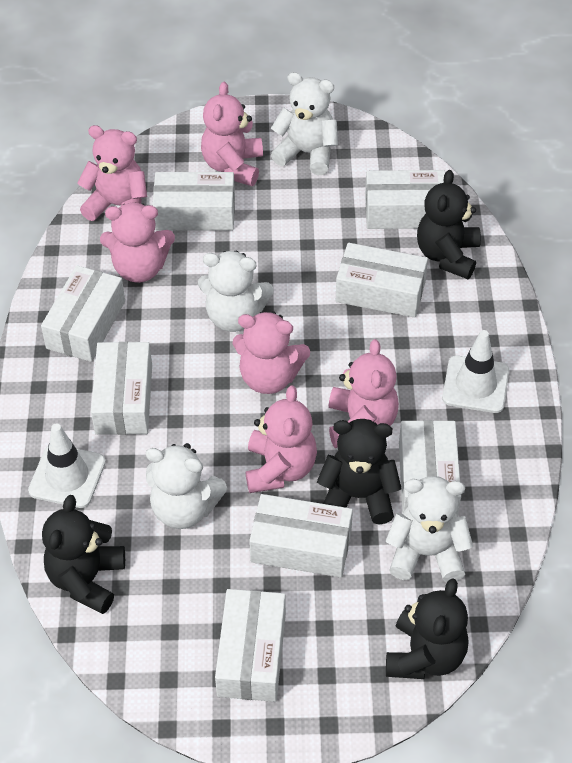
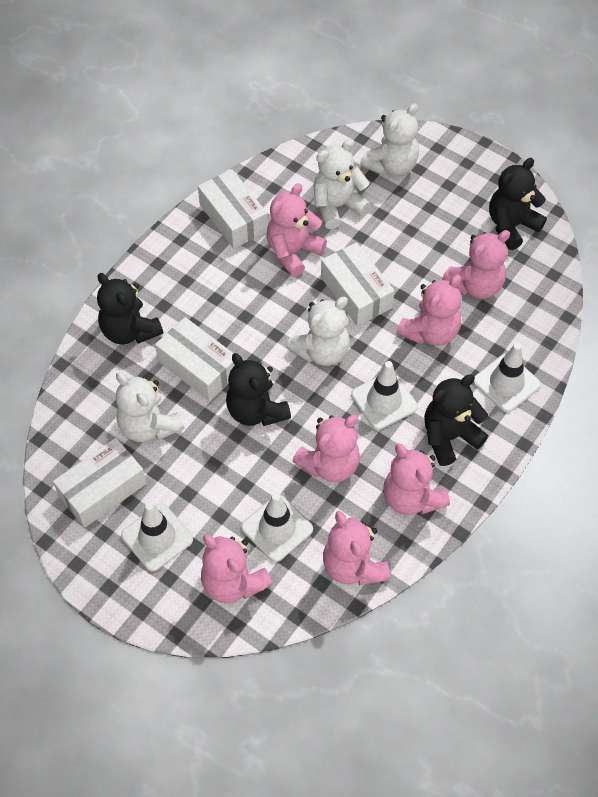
pink teddy bear: [77,125,147,221] [100,202,175,283] [201,82,263,186] [232,311,310,394] [246,386,317,493] [329,339,399,448] = 6 -> [201,534,273,603] [267,183,327,277] [292,415,360,482] [323,511,390,585] [383,443,450,515] [397,275,462,346] [442,230,510,299] = 7
white box: [41,265,125,362] [91,342,152,435] [152,172,235,230] [215,589,286,702] [249,494,353,578] [336,243,428,318] [365,170,445,229] [399,420,461,516] = 8 -> [53,438,146,528] [155,317,235,401] [198,169,268,249] [321,242,395,326] = 4
white traffic cone: [28,423,106,508] [442,330,509,413] = 2 -> [121,502,193,571] [241,493,313,562] [351,361,418,430] [473,343,541,412] = 4

